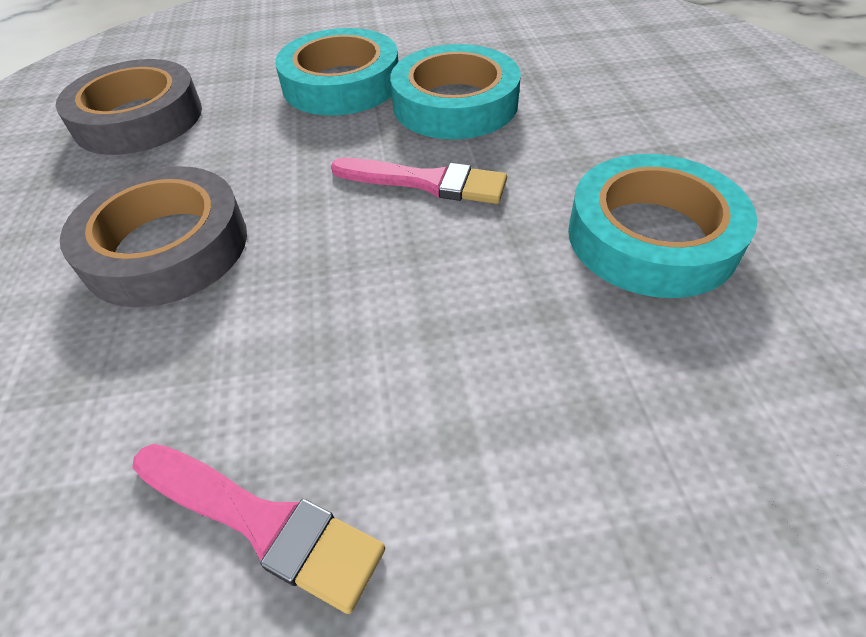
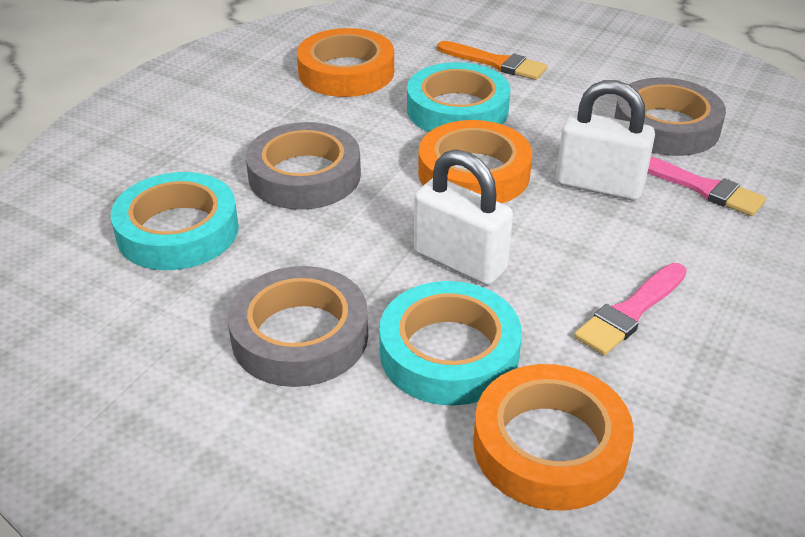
grey tape: [56,59,202,155] [60,166,247,308] = 2 -> [227,266,368,387] [246,122,361,210] [614,78,726,156] = 3
orange brush: none = 0 -> [437,41,548,80] = 1
orange tape: none = 0 -> [297,28,394,97] [418,120,532,203] [473,364,634,511] = 3
white padlock: none = 0 -> [414,149,513,285] [556,80,655,200] = 2

